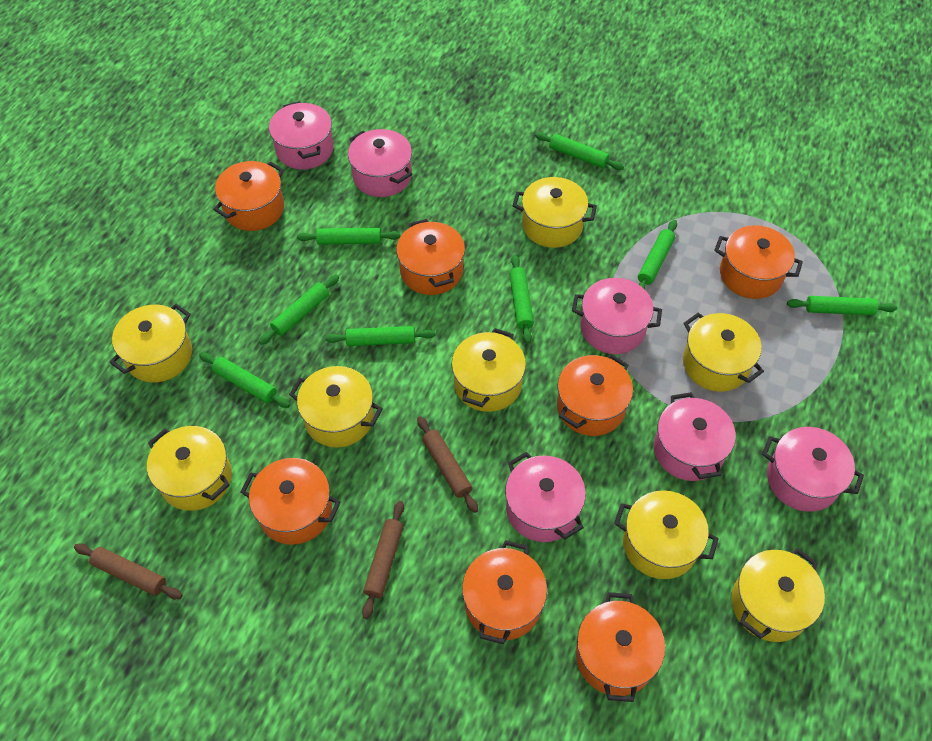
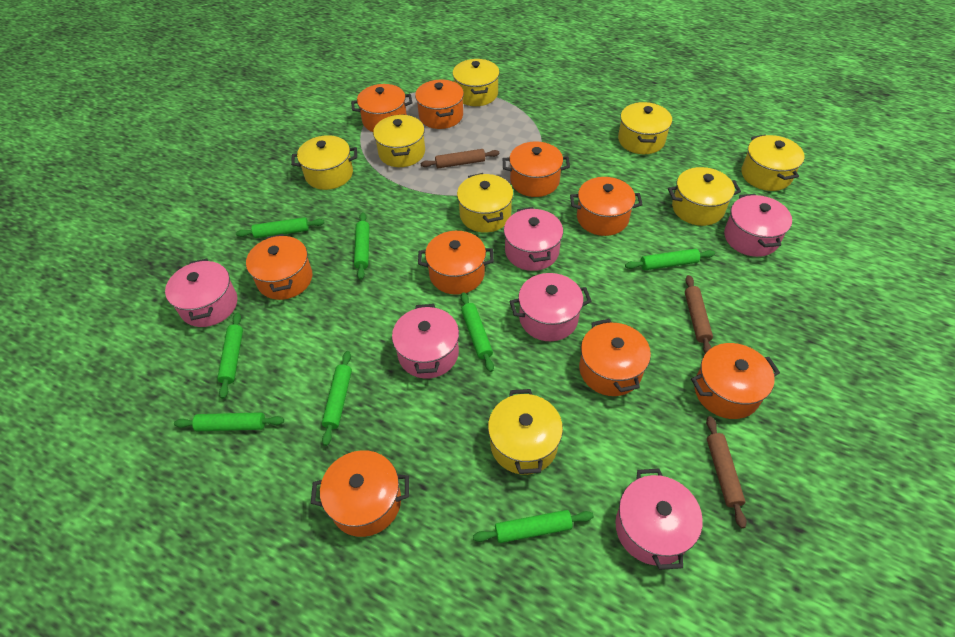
orange pot: [213,161,284,231] [241,458,341,545] [396,219,465,295] [462,540,547,644] [557,354,633,436] [576,592,665,702] [714,225,803,299] = 7 -> [246,234,312,300] [311,450,409,537] [351,84,412,132] [415,80,464,129] [418,231,494,295] [503,141,570,197] [570,177,643,236] [579,319,651,396] [691,343,780,419] = 9

